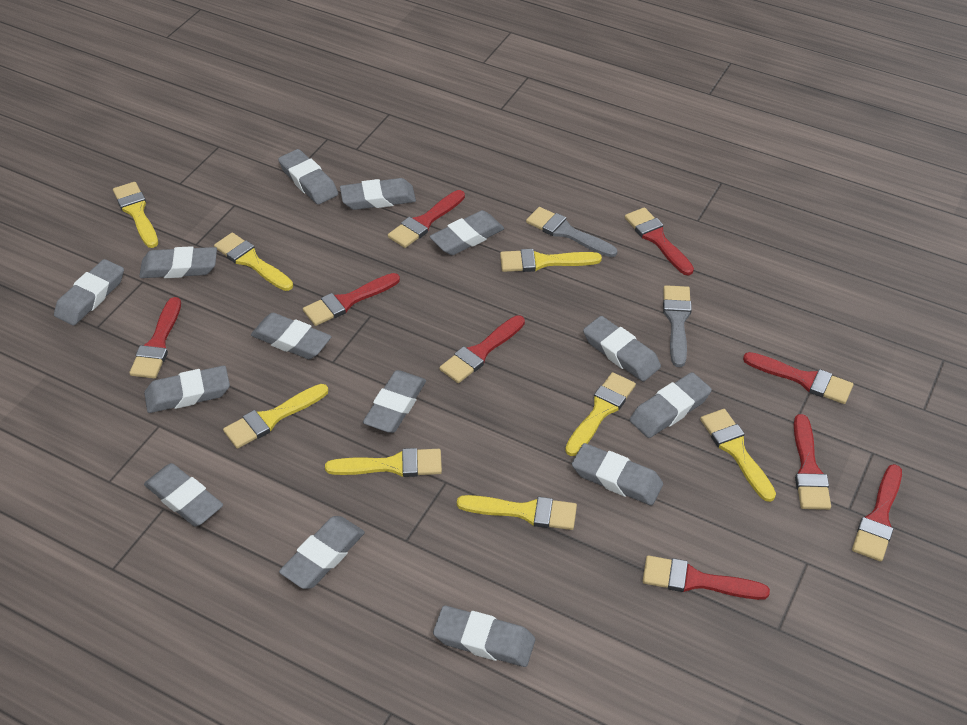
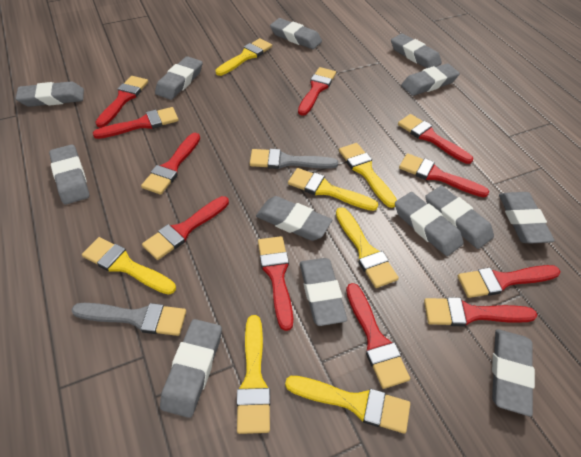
grey eraser: [54,259,124,326] [139,246,217,278] [144,365,230,413] [144,463,223,526] [251,313,332,359] [278,149,338,205] [279,516,365,589] [340,178,416,210] [363,370,426,433] [429,210,504,255] [433,606,535,667] [572,443,663,506] [583,316,661,382] [630,372,712,438] = 14 -> [15,82,84,107] [49,144,89,205] [155,56,203,100] [160,319,222,418] [256,196,332,241] [270,18,322,49] [300,258,347,326] [391,34,442,68] [395,192,464,256] [401,63,460,96] [425,186,494,249] [492,329,535,416] [499,192,555,244] = 13
red brush: [130,297,181,379] [303,273,400,326] [388,190,465,248] [440,315,525,383] [625,207,694,275] [643,555,770,600] [743,352,853,404] [794,414,831,510] [852,464,902,562] = 9 -> [93,107,179,139] [95,76,148,128] [141,133,200,195] [142,196,229,260] [258,236,293,331] [298,67,336,116] [346,283,410,389] [398,114,473,164] [399,153,490,197] [424,297,537,326] [458,265,560,298] = 11
yellow brush: [113,182,158,248] [214,232,293,291] [223,384,328,449] [325,448,442,477] [457,495,577,530] [500,249,602,272] [565,372,636,456] [700,409,776,502] = 8 -> [82,237,176,295] [216,38,272,76] [237,315,270,434] [285,376,410,434] [288,168,379,211] [336,207,399,288] [339,143,397,208] = 7

